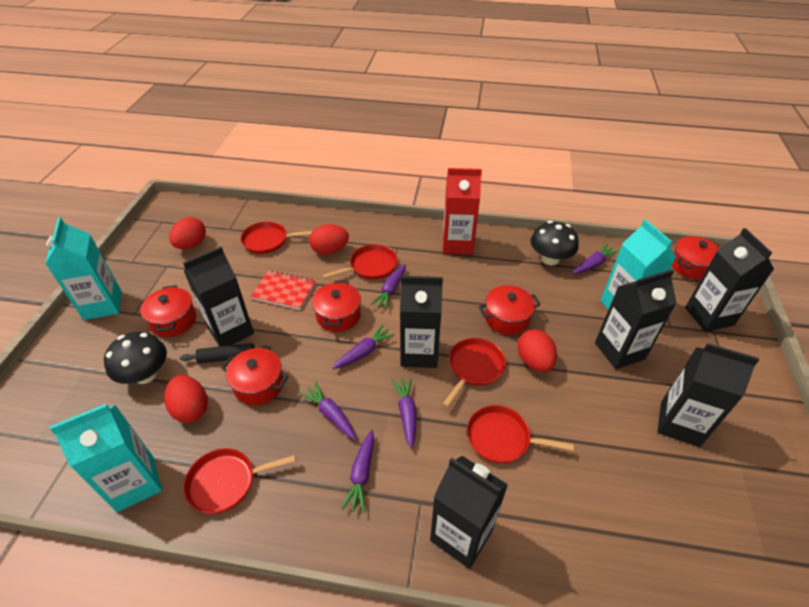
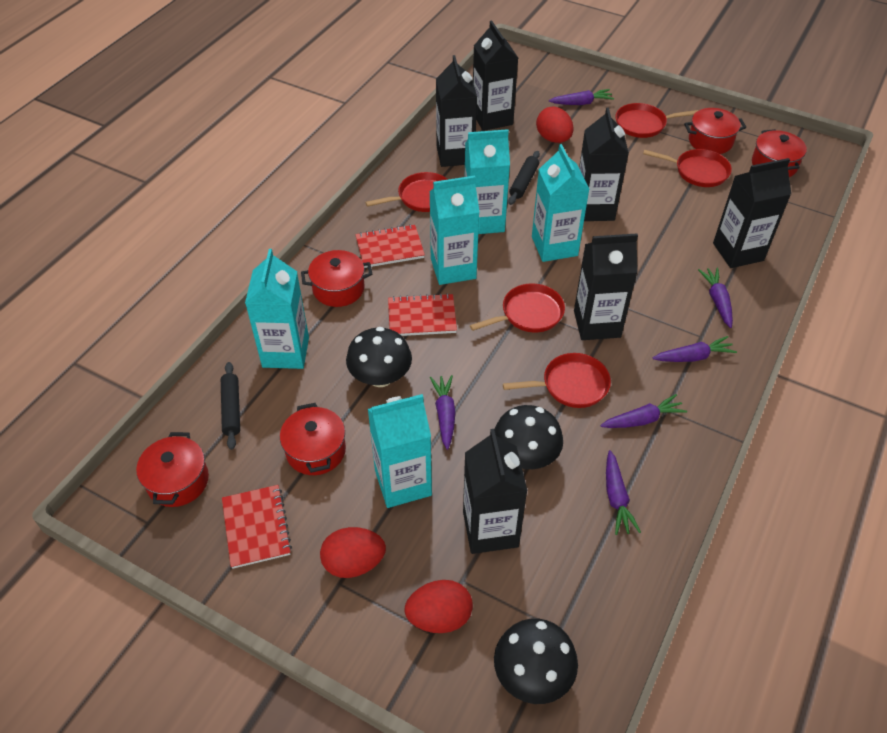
black mushroom: [104,332,167,384] [530,221,579,265] = 2 -> [346,327,412,387] [494,405,563,469] [494,619,578,704] = 3
black rolling pin: [180,343,271,364] = 1 -> [221,362,240,450] [508,151,540,205] = 2
red carton: [443,168,482,255] = 1 -> none = 0
red egg: [164,375,208,423] [169,217,206,249] [309,224,349,255] [517,329,557,372] = 4 -> [320,527,386,578] [405,580,473,633] [536,106,574,143] = 3
red notebook: [250,270,316,310] = 1 -> [222,485,292,569] [355,224,425,268] [388,293,457,336] = 3
turquoise carton: [45,217,122,320] [50,404,162,512] [600,219,677,310] = 3 -> [245,249,309,369] [368,394,432,508] [430,176,480,285] [465,129,510,234] [532,144,589,262] = 5

